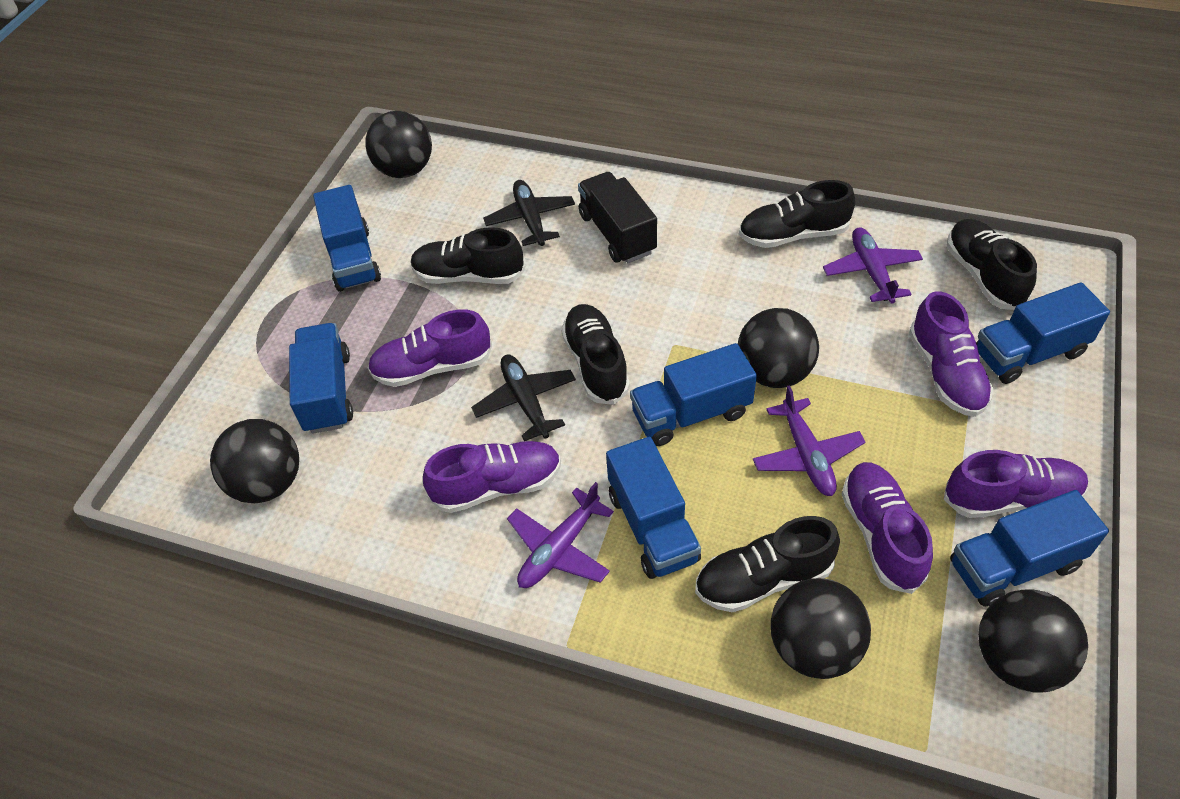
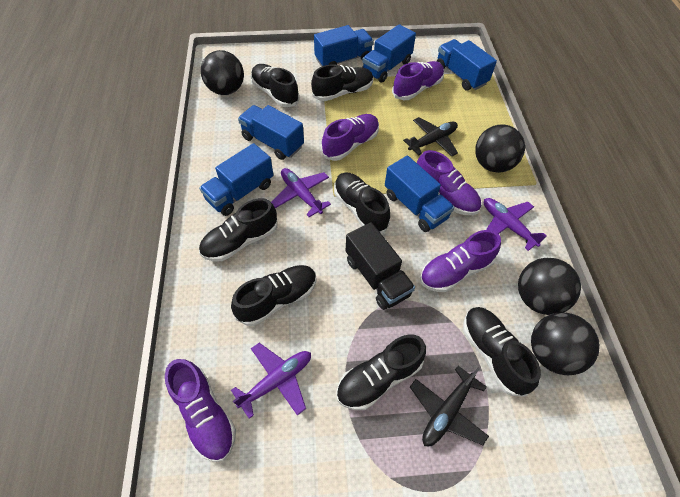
black ball: [210,419,299,503] [365,111,432,178] [738,308,819,388] [770,578,871,679] [978,589,1088,693] = 5 -> [201,50,244,95] [475,124,525,173] [518,258,581,315] [531,312,600,375] = 4
black shoe: [410,227,525,284] [561,304,630,405] [695,516,840,612] [739,180,855,248] [947,219,1037,310] = 5 -> [199,198,277,261] [231,265,316,326] [251,64,300,107] [311,64,373,101] [334,172,390,233] [336,335,426,410] [463,307,541,397] = 7

